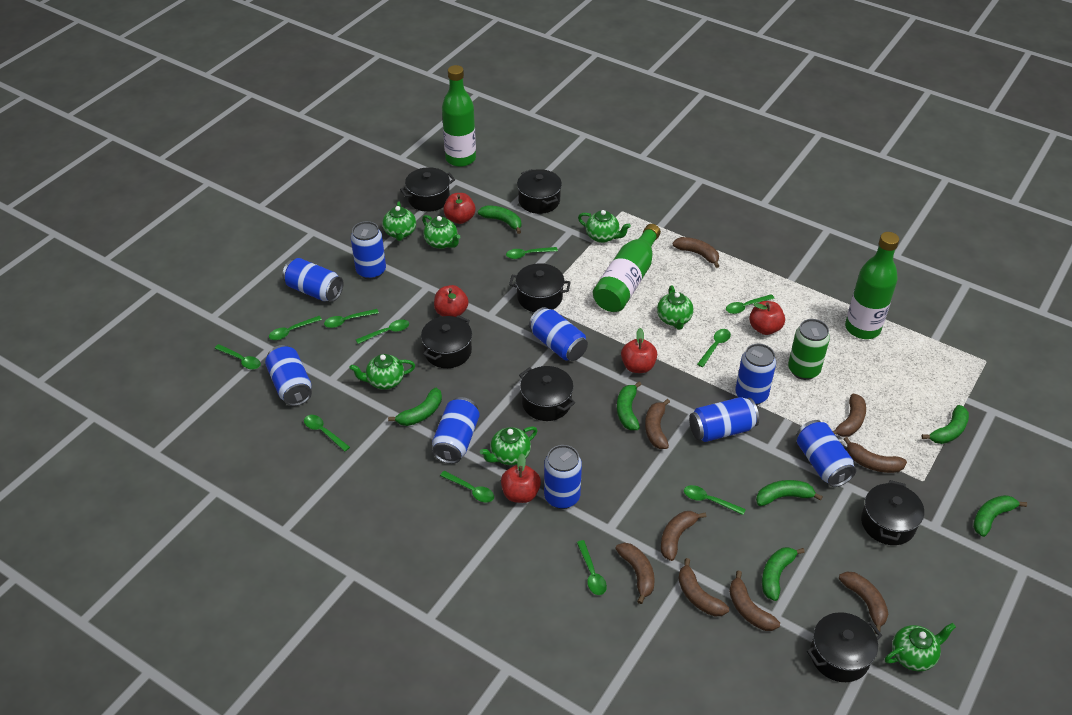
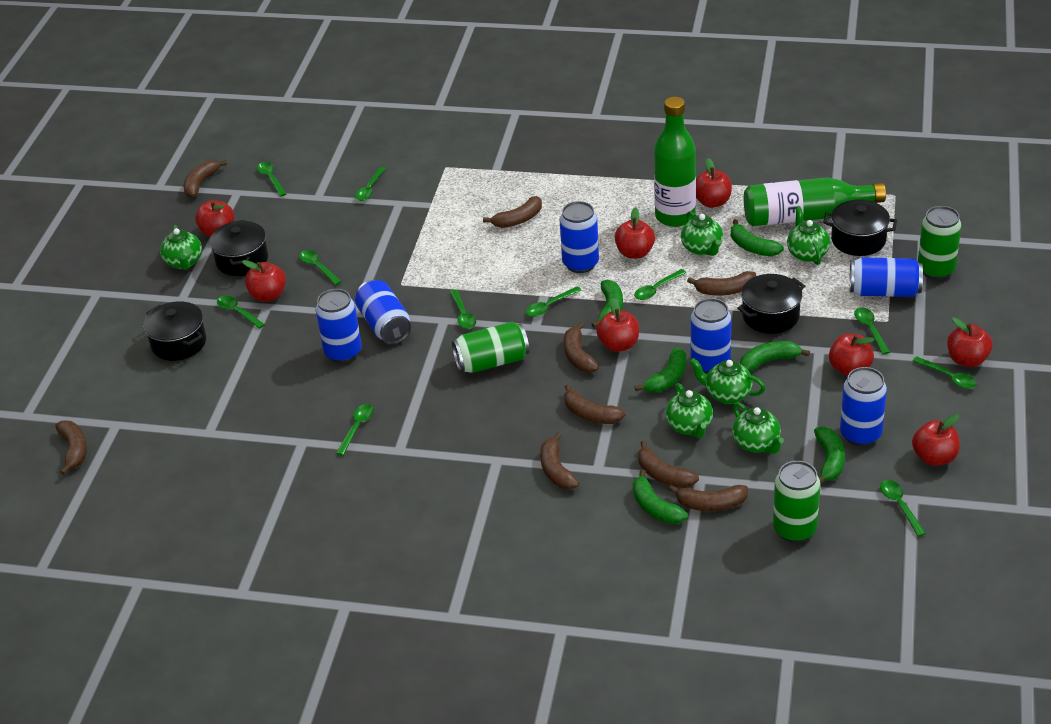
black pot: [400,167,455,212] [421,315,472,368] [509,263,571,312] [517,169,562,214] [519,366,575,421] [807,612,882,682] [861,480,924,545] = 7 -> [143,301,206,361] [209,220,268,276] [737,274,805,334] [823,200,897,256] = 4
blue can: [265,345,312,406] [282,258,343,302] [351,221,386,280] [432,397,480,464] [529,307,588,361] [544,445,582,509] [689,397,759,442] [735,344,776,405] [797,420,856,487] = 9 -> [316,289,362,363] [355,280,411,344] [560,201,599,273] [690,298,731,374] [840,367,887,446] [849,257,923,297] = 6
green banana: [388,388,442,426] [478,206,521,234] [617,381,642,430] [756,480,823,506] [762,547,805,601] [922,405,969,444] [973,495,1027,537] = 7 -> [591,280,623,328] [633,470,688,524] [634,348,686,393] [731,219,784,256] [740,341,810,372] [814,427,845,483] = 6
green bottle: [442,65,476,167] [593,224,661,312] [845,232,899,339] = 3 -> [654,97,696,227] [744,177,886,226] = 2
green can: [788,319,830,380] = 1 -> [452,322,529,373] [773,461,821,543] [918,206,962,280] = 3
green teapot: [349,354,415,390] [382,201,416,241] [422,215,460,249] [480,426,537,465] [578,210,631,243] [657,285,694,330] [885,623,956,672] = 7 -> [160,225,202,270] [666,383,713,438] [681,211,723,256] [690,358,766,404] [732,402,784,454] [787,206,830,265] = 6
red apple: [434,285,469,317] [443,193,476,224] [501,453,541,503] [621,328,657,373] [749,301,785,335] = 5 -> [195,200,235,237] [242,260,286,302] [596,298,639,352] [615,207,655,259] [696,158,732,208] [829,333,874,376] [912,414,960,466] [947,317,993,367] = 8

